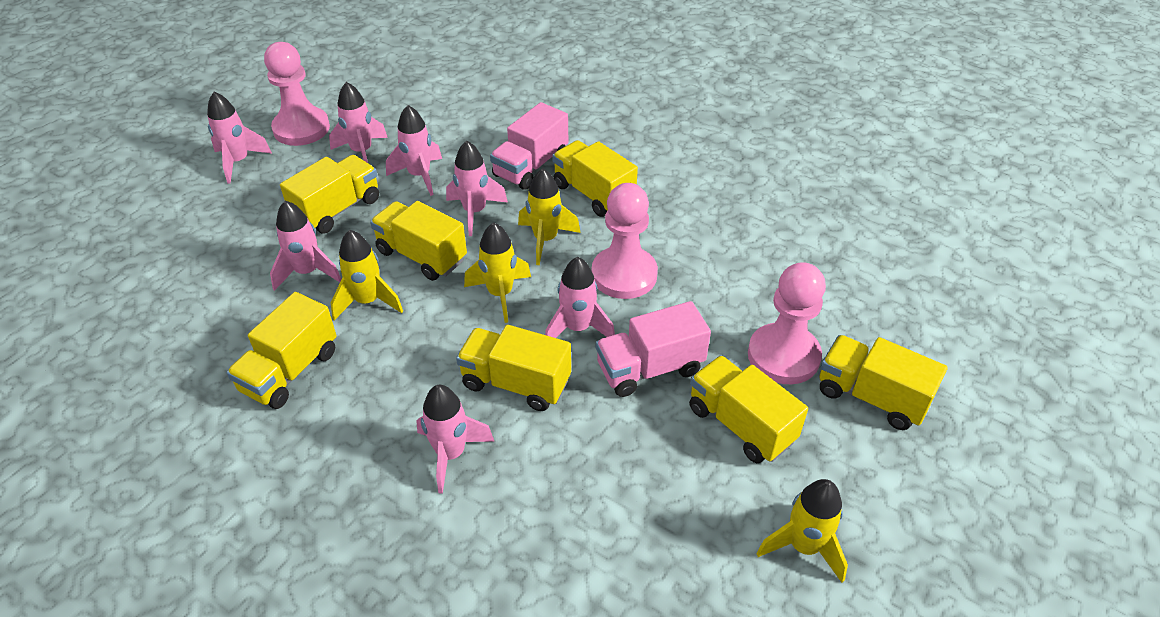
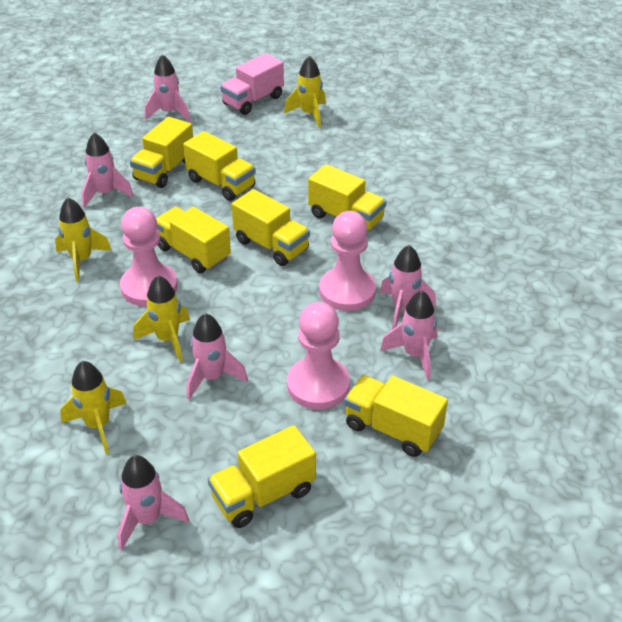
pink rocket: [207,92,272,183] [270,201,342,291] [329,82,388,163] [386,105,442,196] [416,385,495,494] [446,141,508,236] [545,257,615,338] = 7 -> [82,132,134,208] [118,455,189,550] [145,54,190,121] [187,313,248,400] [380,245,436,330] [380,291,437,380] = 6
pink truck: [490,102,568,190] [596,301,711,397] = 2 -> [220,53,284,115] = 1

